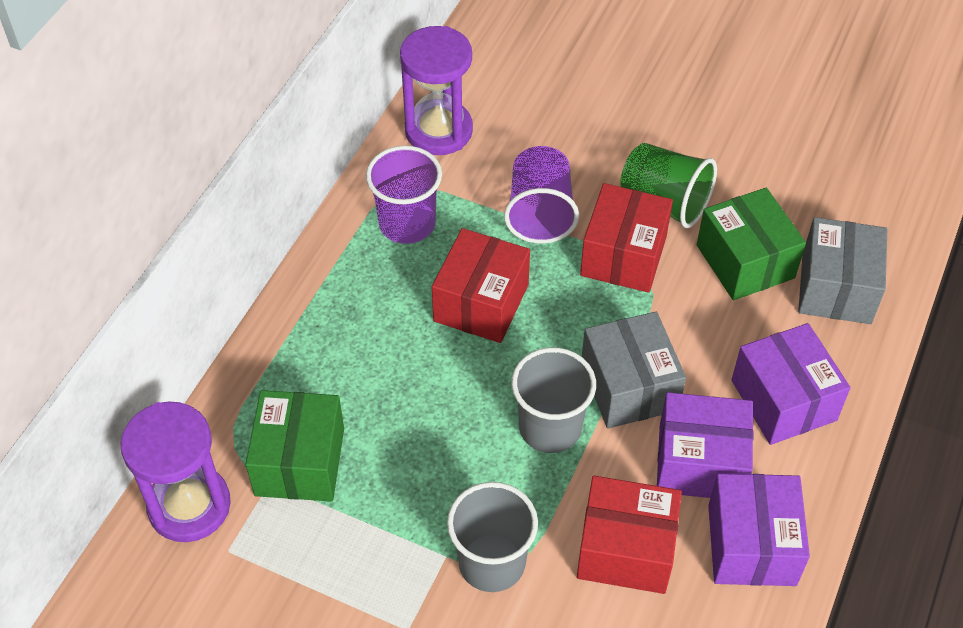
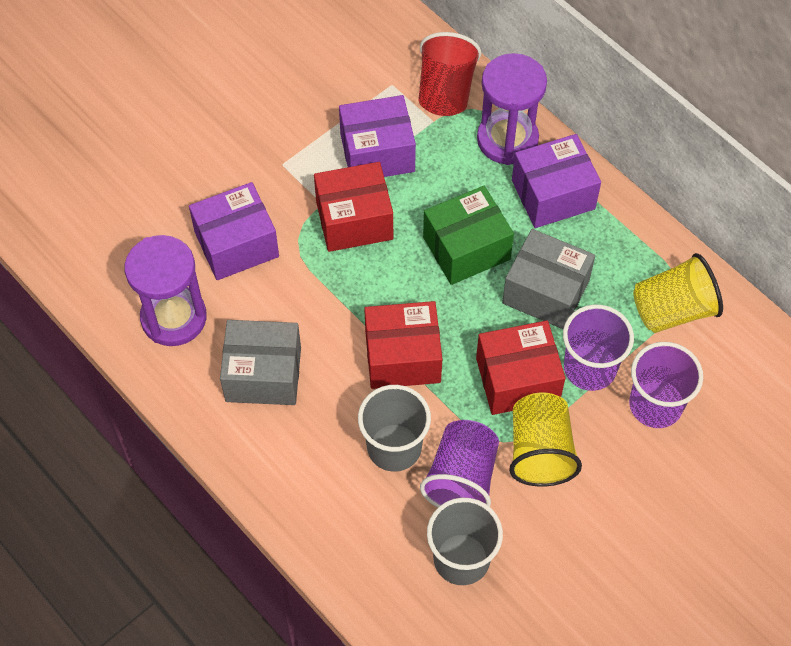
green box: [246,390,344,502] [696,188,806,300] = 2 -> [423,186,514,285] = 1
green cup: [620,143,717,228] = 1 -> none = 0
purple cup: [366,146,442,244] [504,146,579,244] = 2 -> [420,420,499,507] [563,304,634,391] [629,342,703,428] = 3
red cup: none = 0 -> [419,32,481,116] = 1
yellow cup: none = 0 -> [509,392,582,487] [633,253,723,333] = 2

